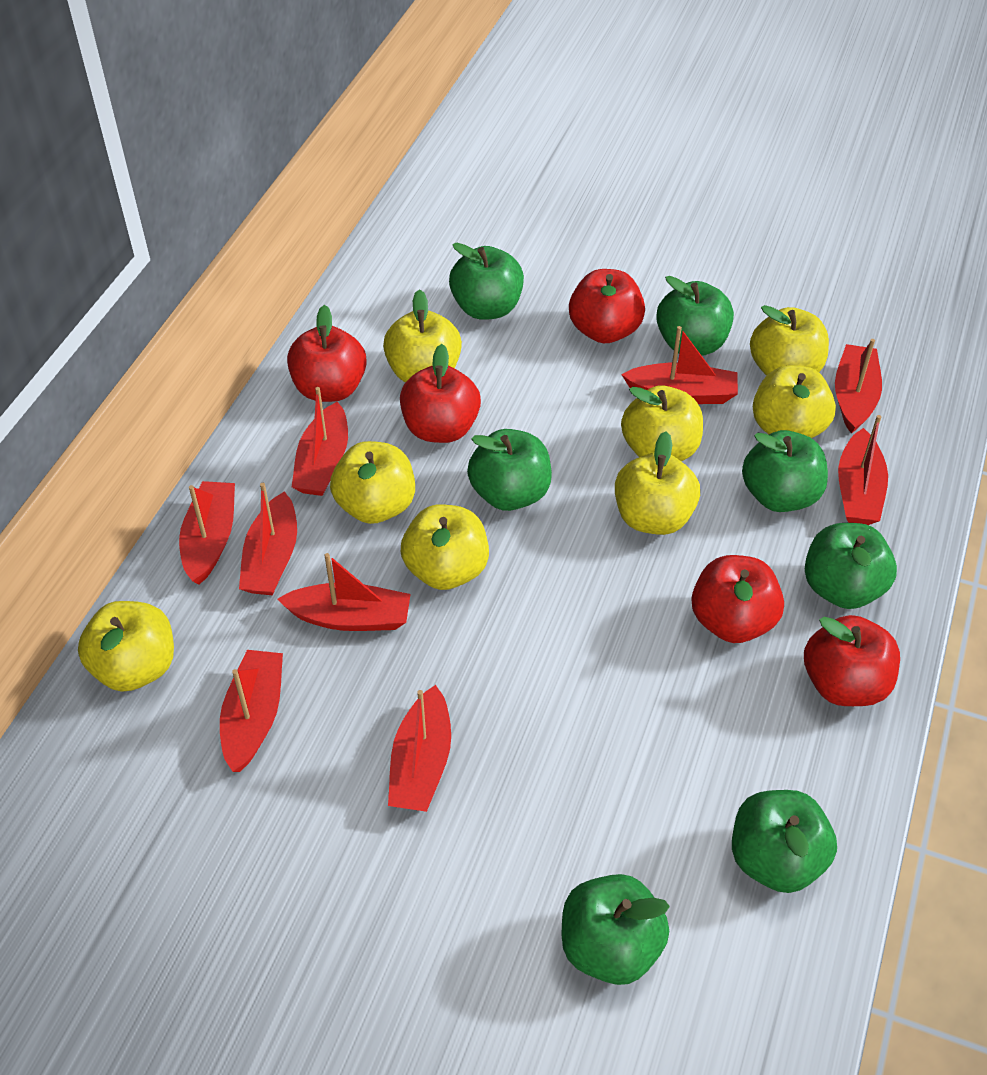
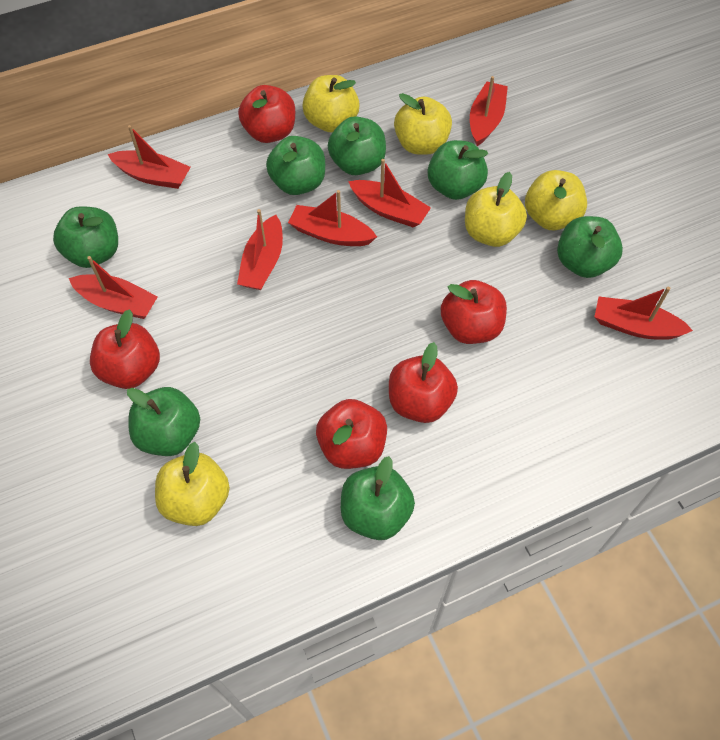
red boat: [179,481,235,585] [220,650,283,772] [239,483,297,595] [277,553,411,631] [292,387,348,496] [388,685,451,812] [621,326,738,404] [835,339,882,434] [838,415,888,525] = 9 -> [69,256,158,319] [108,125,191,189] [237,209,283,290] [288,190,377,246] [348,159,431,228] [470,76,508,146] [594,287,693,340] = 7
yellow apple: [78,601,174,692] [330,441,415,524] [383,289,462,383] [401,504,489,590] [615,431,700,535] [621,385,703,461] [750,305,829,376] [753,365,836,438] = 8 -> [155,442,230,526] [302,75,360,133] [394,93,452,155] [465,172,527,247] [525,170,587,231] = 5

